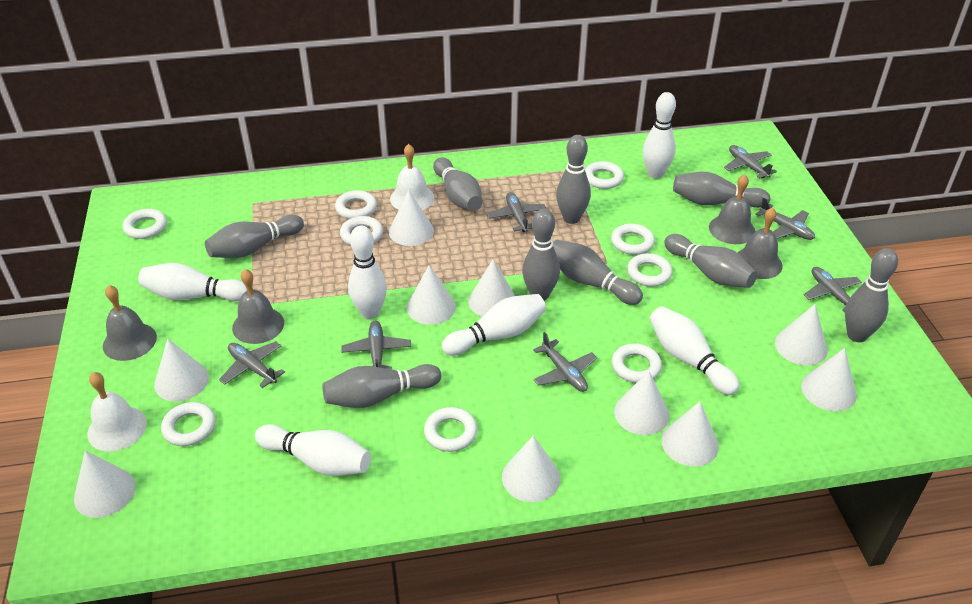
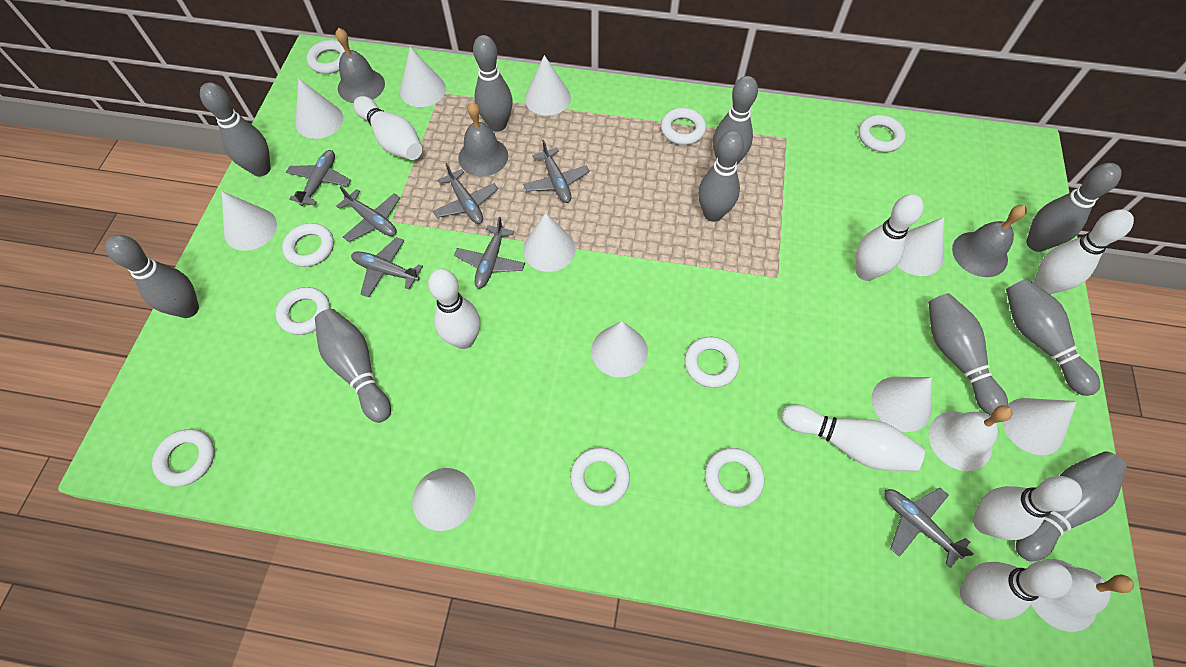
grey bell: [103,285,157,361] [232,269,284,344] [709,174,755,244] [737,207,782,279] = 4 -> [336,28,385,103] [458,102,508,177] [952,205,1027,277] = 3
grey bowling pin: [205,215,304,258] [322,364,441,408] [433,157,483,211] [522,209,560,301] [553,240,643,305] [556,135,591,224] [664,234,757,288] [673,172,770,208] [845,248,898,342] = 9 -> [105,235,199,318] [200,83,271,177] [315,309,391,423] [473,35,513,131] [698,130,744,222] [713,76,758,164] [928,293,1008,416] [1006,278,1100,396] [1016,452,1127,562] [1026,163,1122,252] = 10
white bowling pin: [138,263,247,302] [255,424,371,476] [348,226,387,319] [442,294,546,356] [643,92,676,179] [650,306,740,395] = 6 -> [354,96,423,160] [428,269,480,349] [782,404,925,471] [856,194,924,281] [960,560,1072,620] [973,476,1082,540] [1034,209,1134,294] = 7

